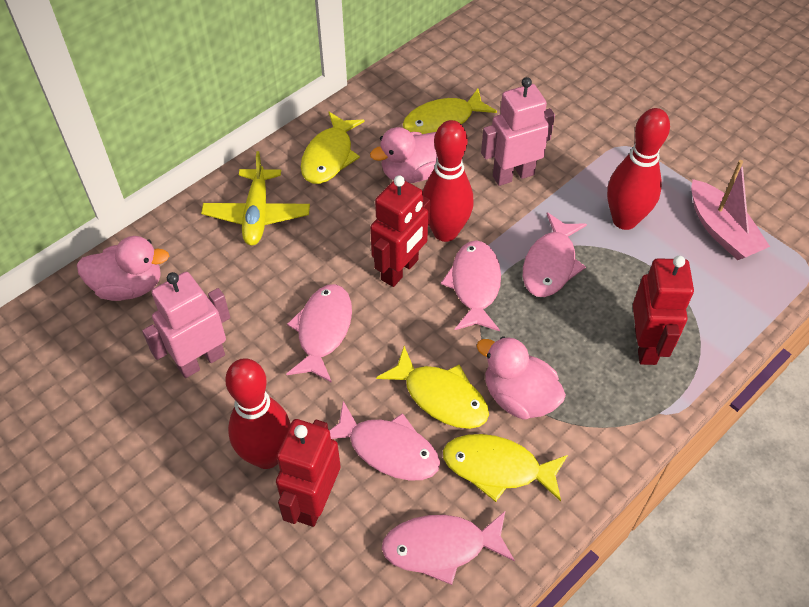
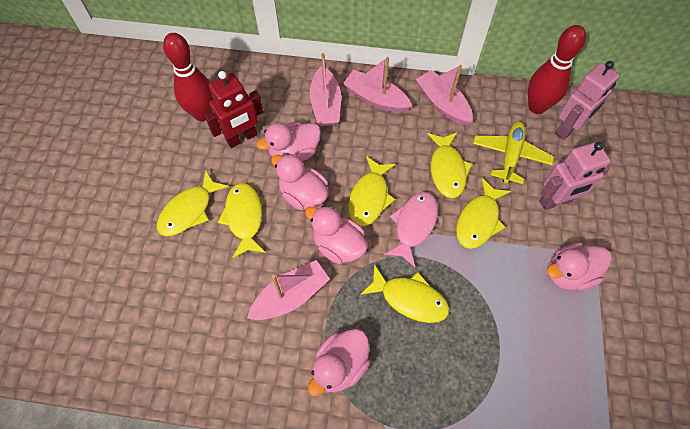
pink boat: [691,160,770,260] = 1 -> [247,260,330,320] [310,53,341,126] [343,57,412,113] [416,65,473,126] = 4
pink duck: [77,236,169,301] [370,127,437,183] [477,336,566,420] = 3 -> [256,122,321,161] [271,153,329,210] [305,206,368,264] [308,329,371,397] [547,242,611,291] = 5
pink fish: [286,284,352,383] [329,401,440,481] [382,511,515,585] [441,240,501,331] [523,212,587,297] = 5 -> [384,192,438,268] = 1
red bowling pin: [225,358,291,469] [423,120,474,242] [607,108,670,230] = 3 -> [163,33,213,121] [528,25,586,114] = 2
red robot: [276,419,341,527] [370,175,430,287] [633,256,694,365] = 3 -> [205,71,264,148] = 1
yellow fish: [301,112,365,184] [376,346,489,429] [403,89,497,134] [443,434,568,502] = 4 -> [157,170,229,236] [218,183,266,259] [348,156,396,226] [360,264,449,323] [427,132,472,198] [456,178,511,249] = 6

